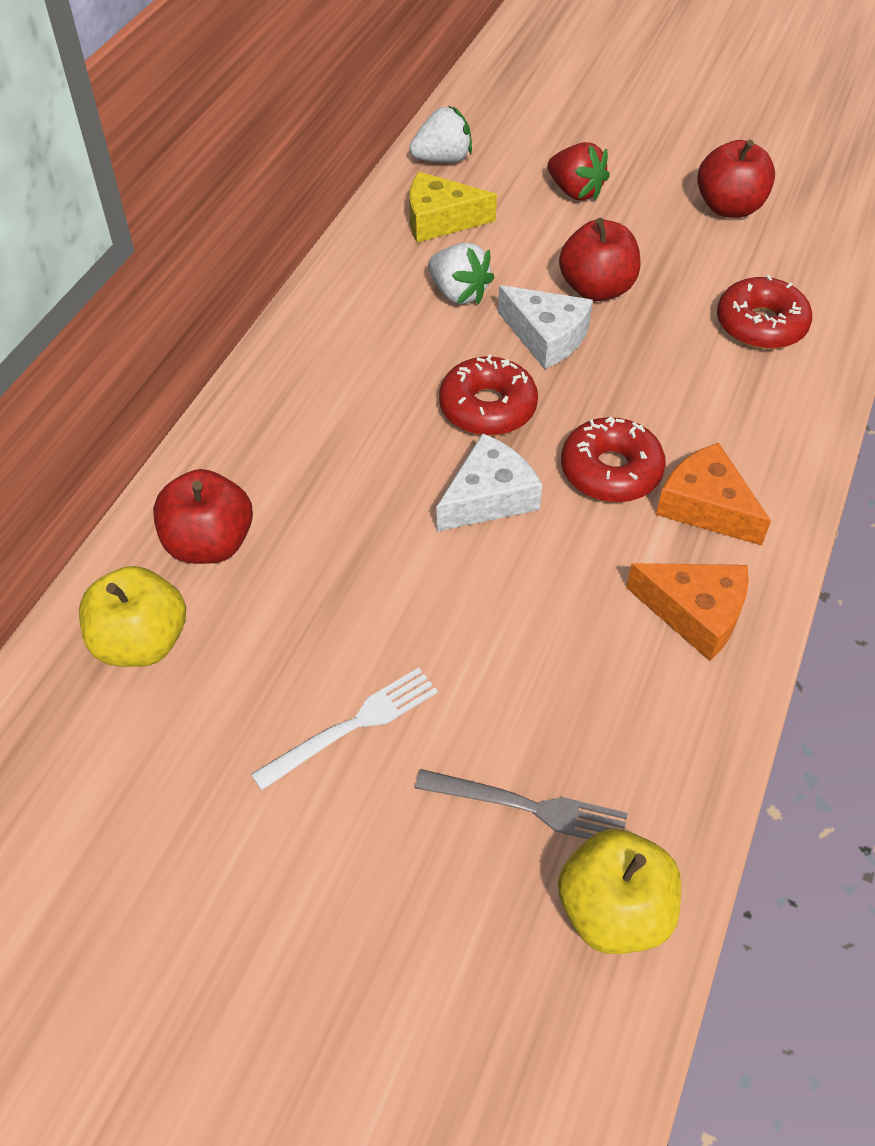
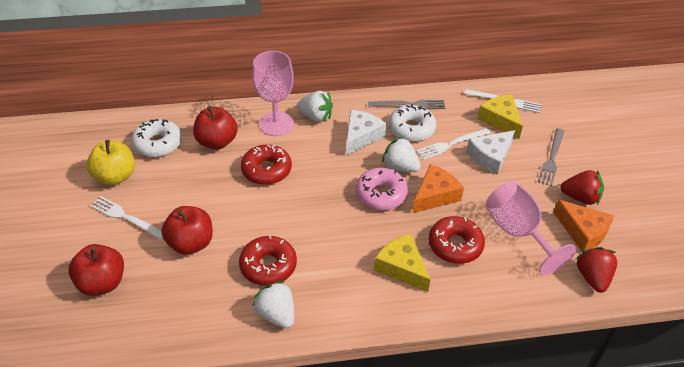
grey fork: [415,769,628,839] = 1 -> [368,100,445,109] [538,128,564,186] = 2
pink donut: none = 0 -> [356,168,408,210] = 1
pink goblet: none = 0 -> [252,51,294,136] [486,181,576,275] = 2
red strawberry: [547,142,610,201] = 1 -> [560,170,604,205] [576,247,617,293] = 2
white donut: none = 0 -> [131,119,182,157] [388,104,436,142] = 2
white fork: [251,667,438,790] = 1 -> [90,196,163,240] [416,128,491,160] [465,89,541,113] = 3
white strawberry: [410,106,472,163] [428,243,495,304] = 2 -> [253,281,294,329] [297,91,333,122] [382,137,421,172] = 3
yellow apple: [79,566,186,667] [558,829,681,954] = 2 -> [87,140,135,185] = 1
yellow cheese: [409,172,497,243] = 1 -> [374,234,430,292] [477,95,523,139] = 2

